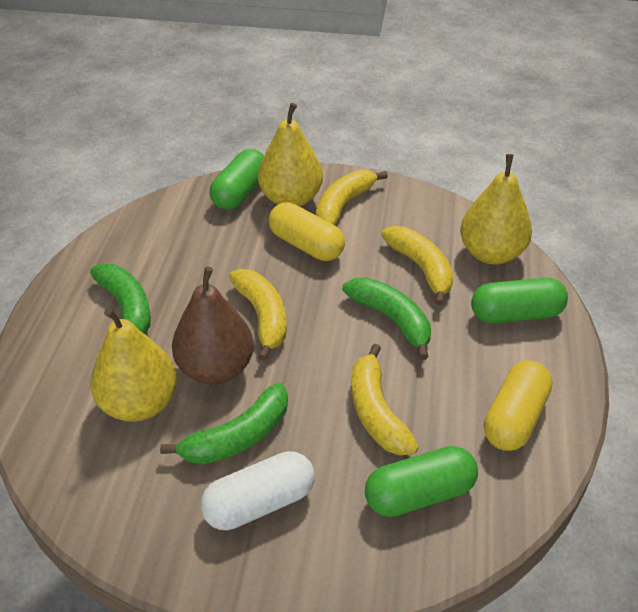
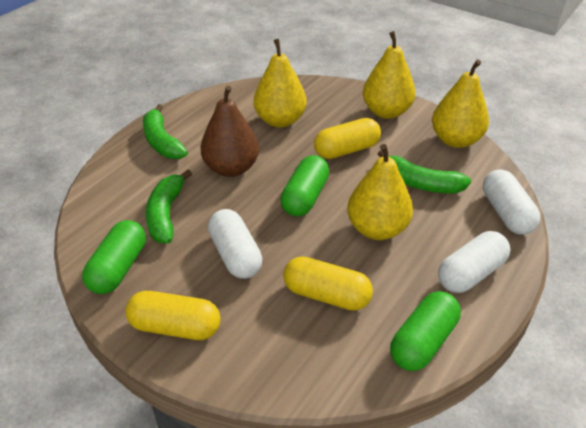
white capsule: [200,451,315,530] = 1 -> [208,209,263,279] [438,231,511,293] [483,169,540,234] = 3
yellow banana: [229,269,287,361] [316,170,388,225] [351,344,419,455] [381,226,454,306] = 4 -> none = 0
yellow capsule: [269,202,345,261] [484,360,553,451] = 2 -> [125,291,221,340] [283,256,373,311] [314,118,381,159] = 3
yellow pear: [90,308,177,422] [258,103,323,207] [460,154,532,265] = 3 -> [254,39,307,128] [347,144,413,240] [363,31,416,119] [432,60,489,148] = 4

